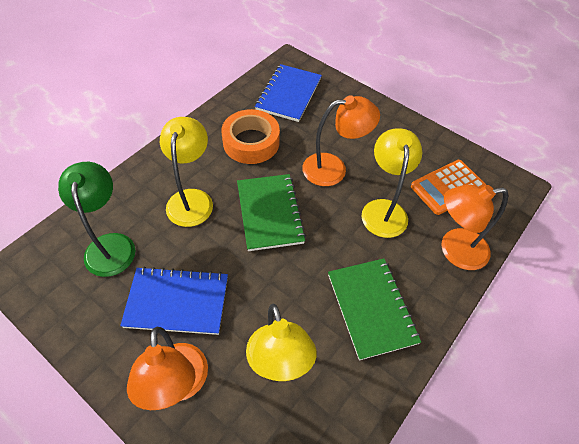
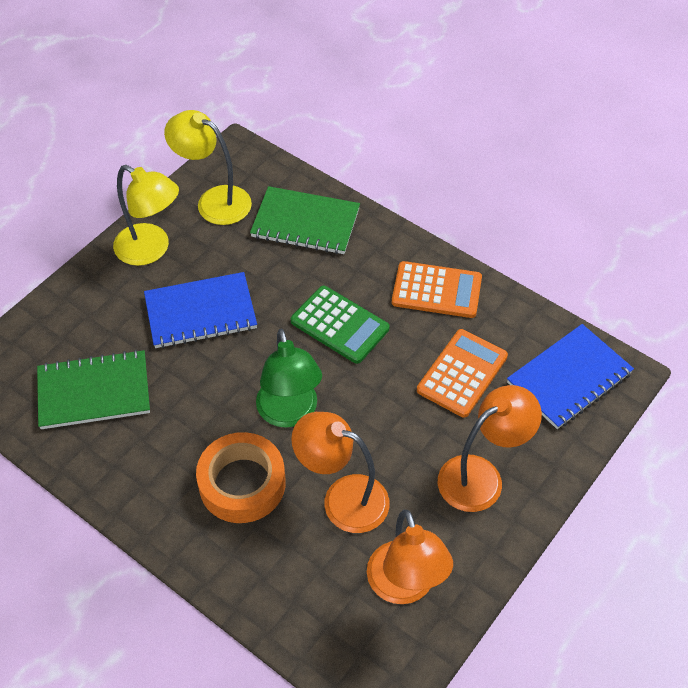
green calculator: none = 0 -> [291,286,390,364] = 1
orange calculator: [411,160,486,215] = 1 -> [392,261,482,318] [417,329,508,418] = 2
yellow lamp: [160,117,213,227] [246,304,317,381] [361,128,422,238] = 3 -> [113,165,179,266] [164,110,252,225] = 2

